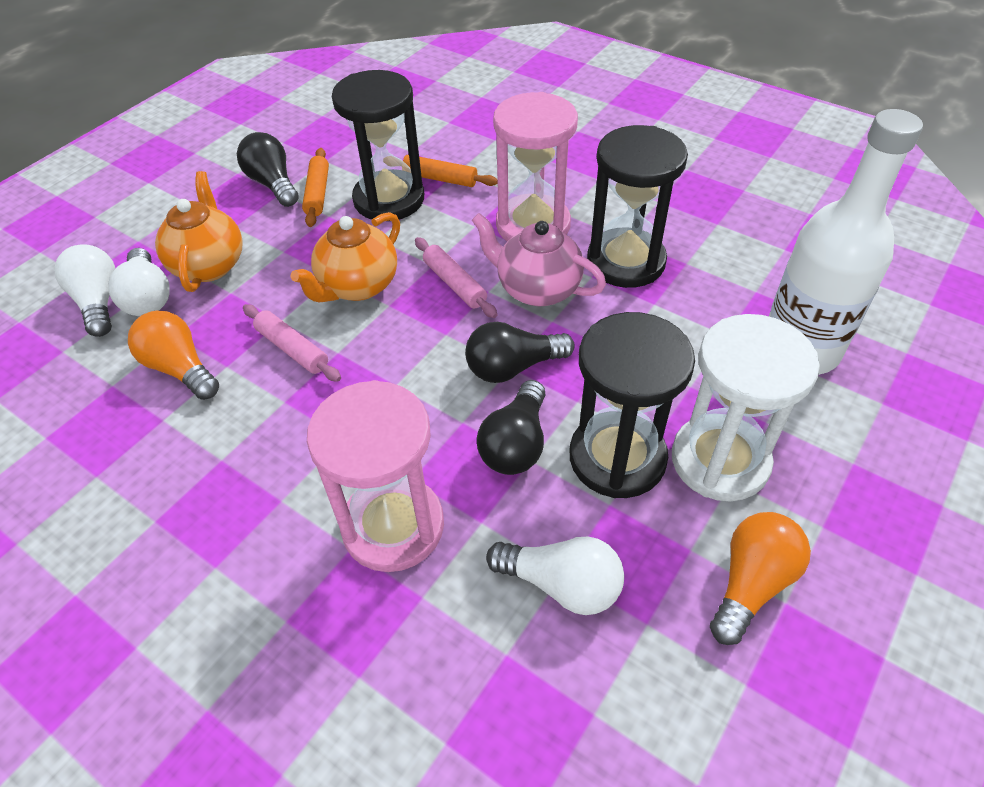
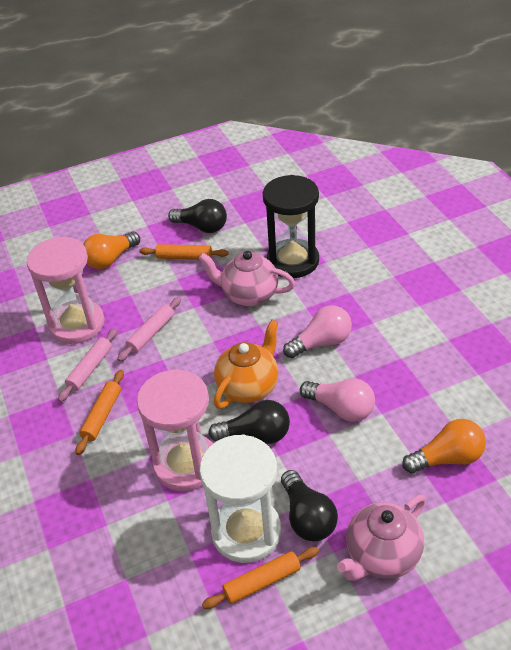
black hourglass: [332,70,424,220] [570,312,695,498] [587,125,688,288] = 3 -> [263,175,319,278] = 1
orange rolling pin: [302,148,329,227] [403,155,498,187] = 2 -> [76,370,124,455] [139,244,228,260] [202,547,319,609] = 3
orange teapot: [155,171,243,292] [291,212,400,302] = 2 -> [214,320,279,409] = 1
pink light bulb: none = 0 -> [283,305,352,358] [300,378,375,422] = 2
pink teapot: [472,213,606,307] = 1 -> [199,251,295,306] [337,495,426,581] = 2
white bottle: [769,109,923,375] = 1 -> none = 0
white light bulb: [54,244,116,337] [108,248,170,316] [486,537,624,615] = 3 -> none = 0

